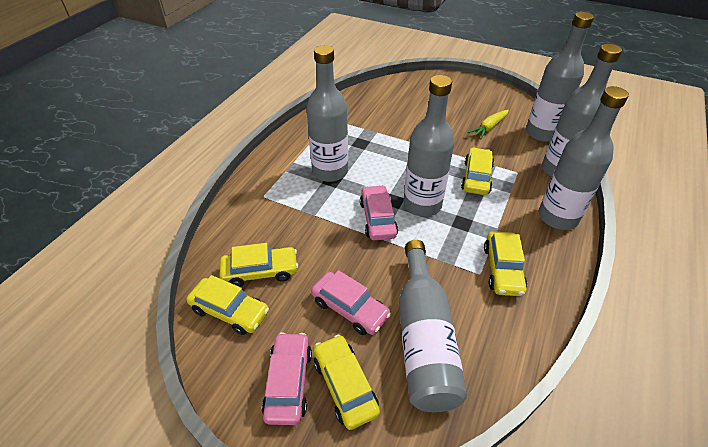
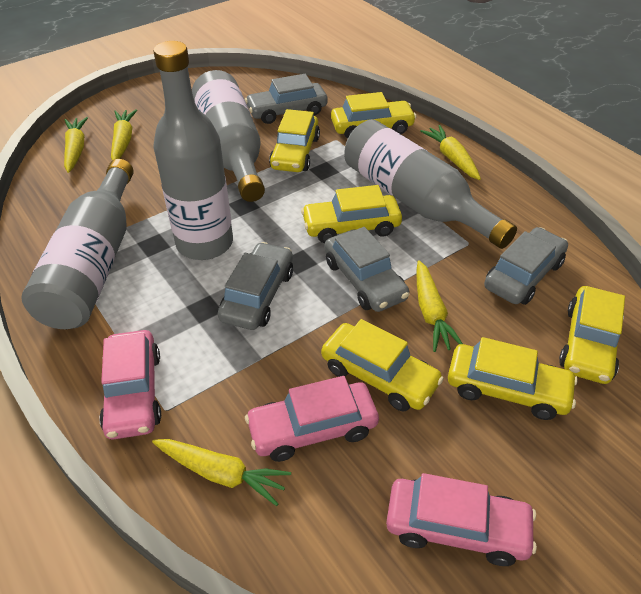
grey bottle: [307,45,348,182] [399,240,467,412] [403,75,455,217] [526,12,594,142] [539,86,629,230] [542,44,622,177] = 6 -> [21,159,133,329] [153,41,233,260] [192,70,265,202] [344,119,517,249] = 4
grey car: none = 0 -> [218,242,293,330] [245,74,328,124] [325,227,409,312] [484,227,568,305] = 4
yellow car: [186,275,269,335] [219,243,298,287] [313,335,380,430] [461,147,494,195] [484,231,527,296] = 5 -> [269,109,320,172] [301,185,402,243] [321,319,444,412] [331,92,416,139] [448,337,578,420] [559,286,625,384] = 6
yellow carrot: [468,110,509,139] = 1 -> [64,117,88,173] [111,109,137,160] [152,439,291,506] [417,260,463,352] [420,125,481,180] = 5

